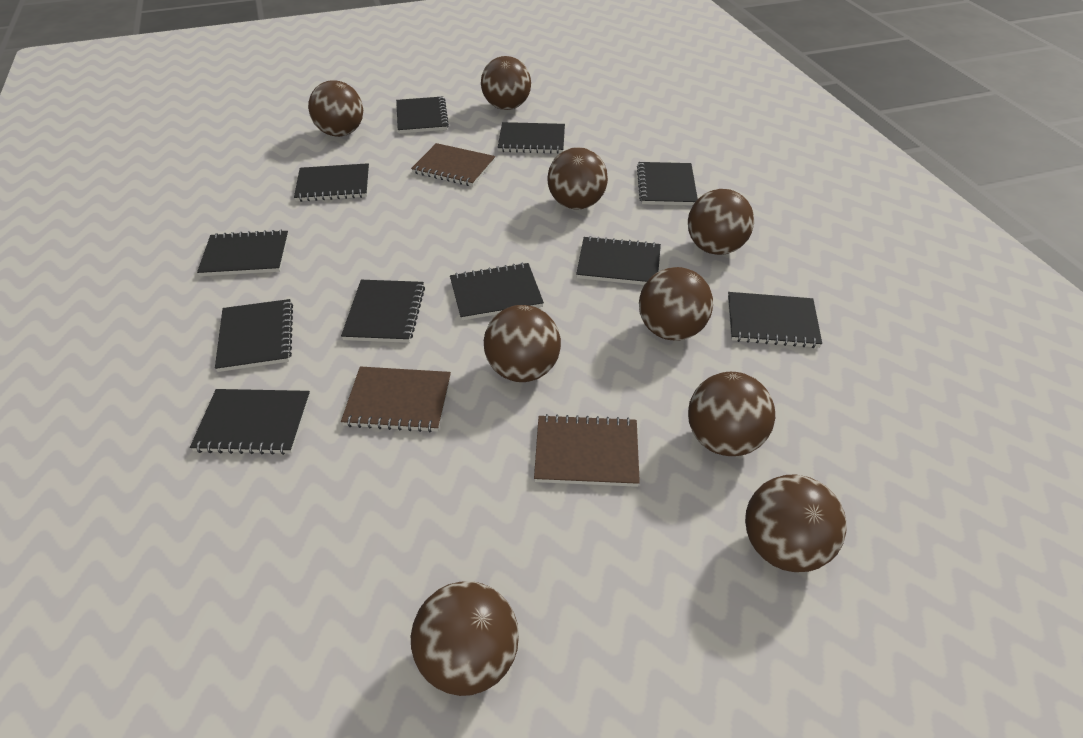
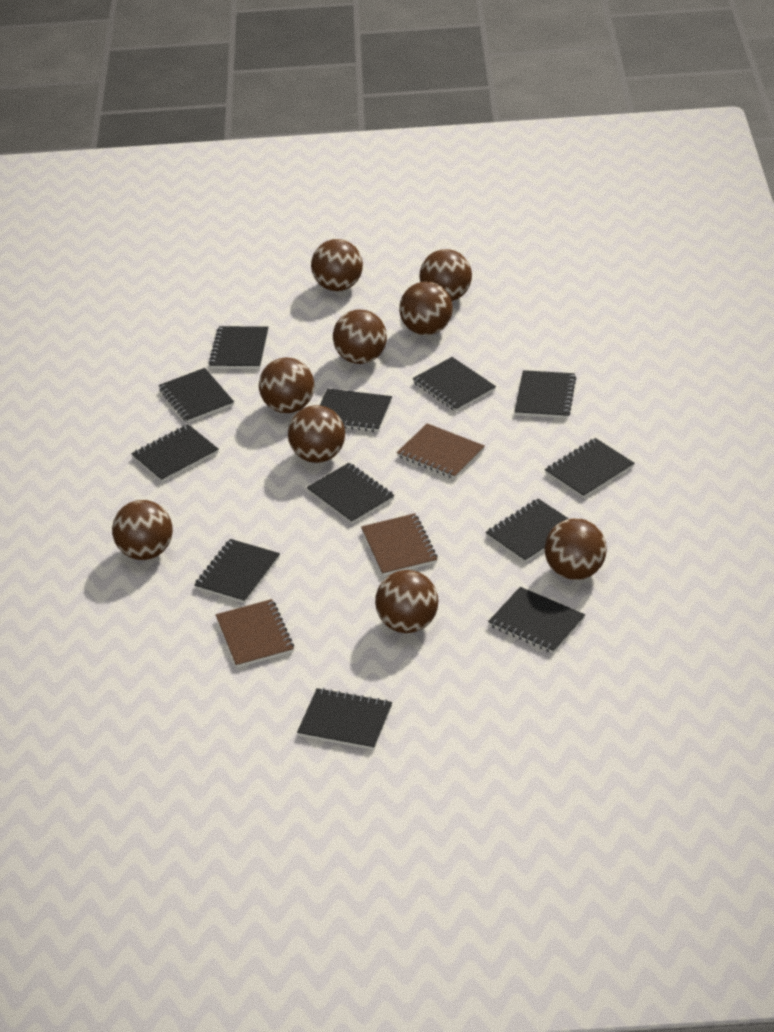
black notebook: [190,389,310,455] [197,230,289,276] [215,299,293,372] [294,163,369,202] [341,280,425,343] [396,96,449,134] [450,262,544,320] [498,122,565,154] [576,236,661,285] [637,162,698,206] [728,292,822,348] = 11 -> [132,424,218,482] [159,368,234,423] [194,539,280,603] [209,326,268,369] [297,688,392,750] [307,463,394,524] [320,388,392,432] [413,357,496,412] [486,499,569,563] [488,587,585,654] [515,370,576,419] [545,438,634,498] = 12

